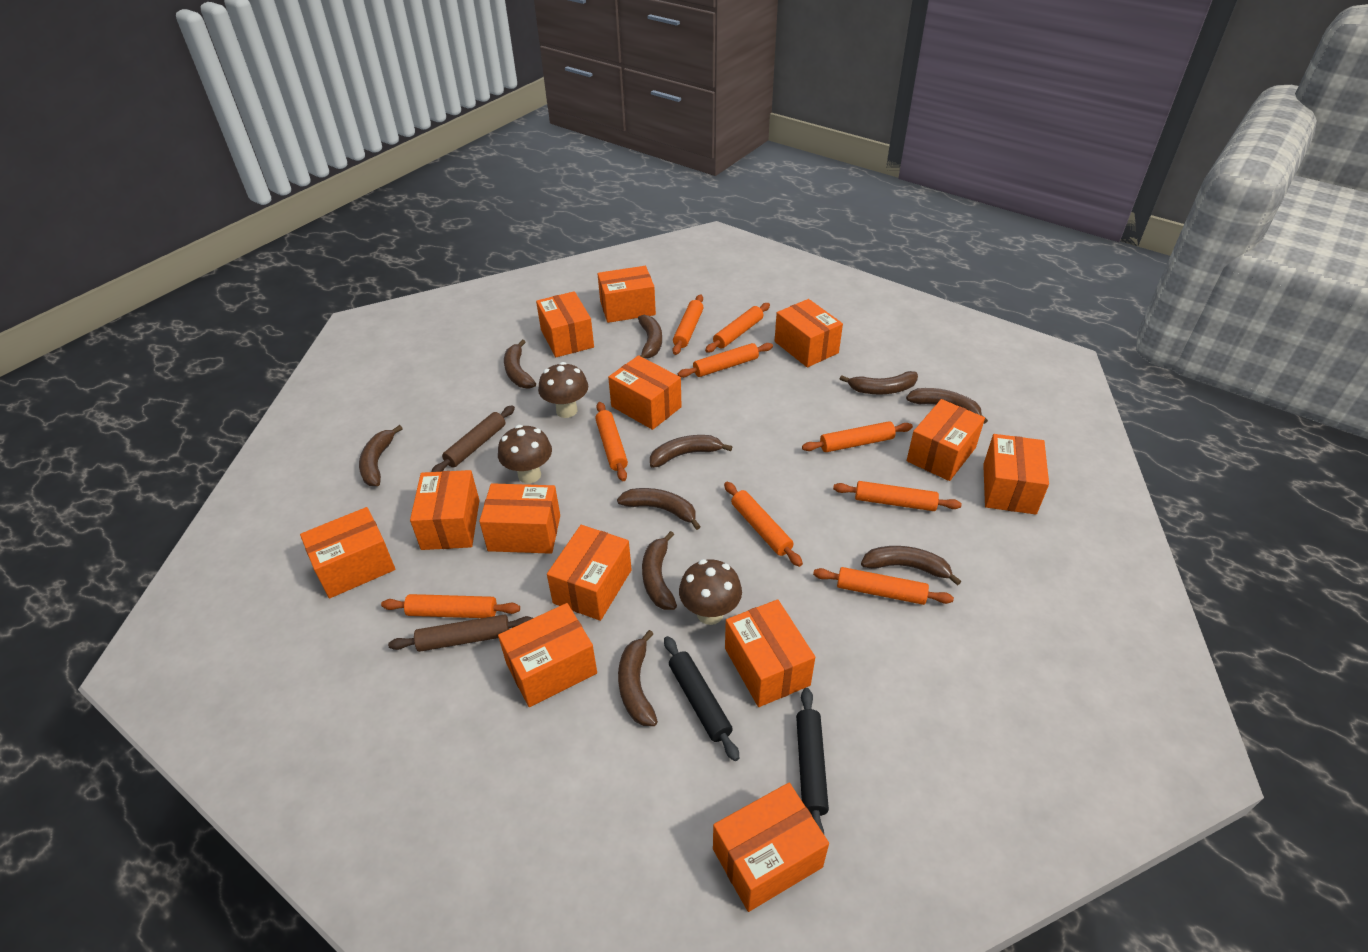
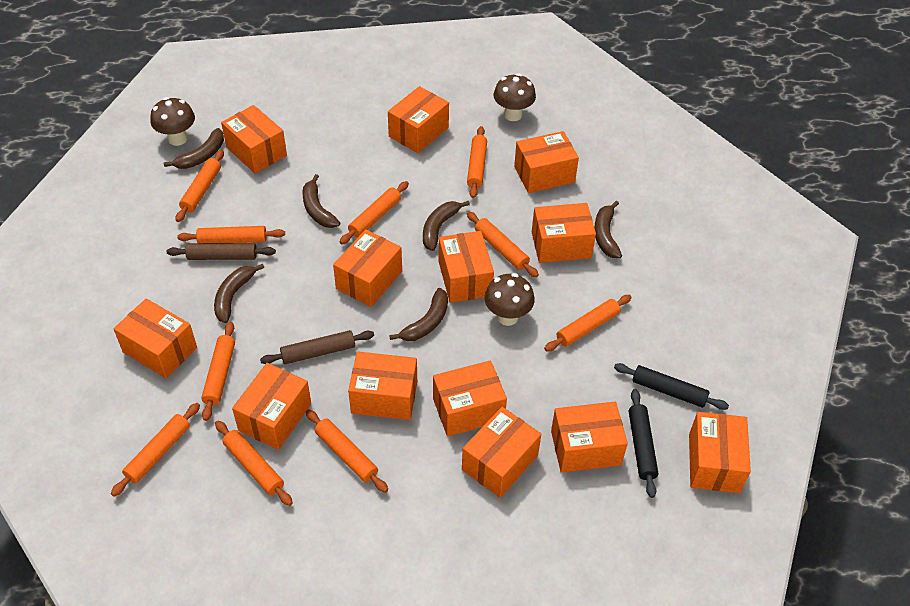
brown banana: [359,425,403,486] [504,340,536,389] [617,488,701,530] [618,630,658,726] [638,315,662,358] [642,531,677,610] [650,435,732,468] [840,371,918,394] [861,546,961,586] [906,388,988,424] = 10 -> [164,128,224,169] [214,264,264,323] [302,174,340,228] [389,288,448,341] [423,201,470,251] [594,201,622,258] = 6
orange rolling pin: [381,594,520,618] [595,402,628,481] [672,295,703,355] [678,343,773,378] [705,303,770,353] [724,482,803,567] [802,421,913,452] [813,567,954,605] [833,481,962,511] = 9 -> [111,403,200,497] [176,150,224,222] [177,226,285,243] [201,322,235,421] [215,421,293,506] [306,409,388,493] [340,181,409,245] [467,126,487,198] [467,212,539,278] [544,295,632,352] = 10

